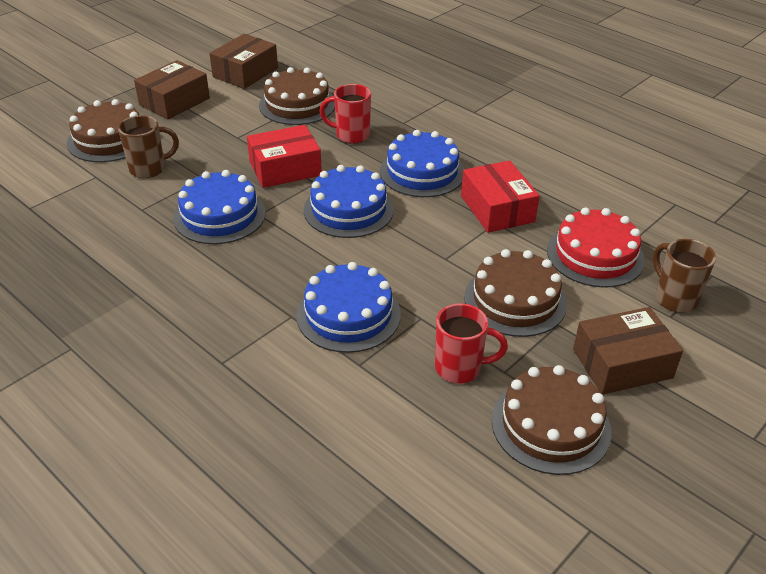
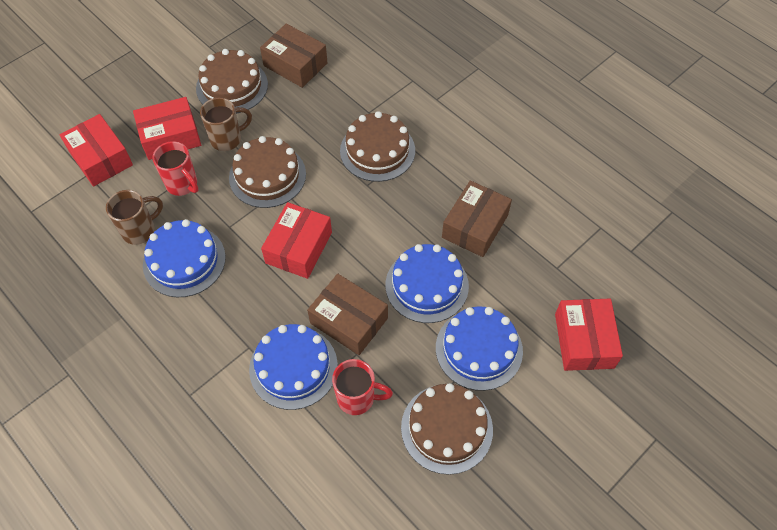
red box: [247,125,322,188] [461,160,540,233] = 2 -> [60,114,133,187] [133,97,201,160] [261,202,332,279] [555,299,623,371] = 4
red cake: [547,208,645,288] = 1 -> none = 0

